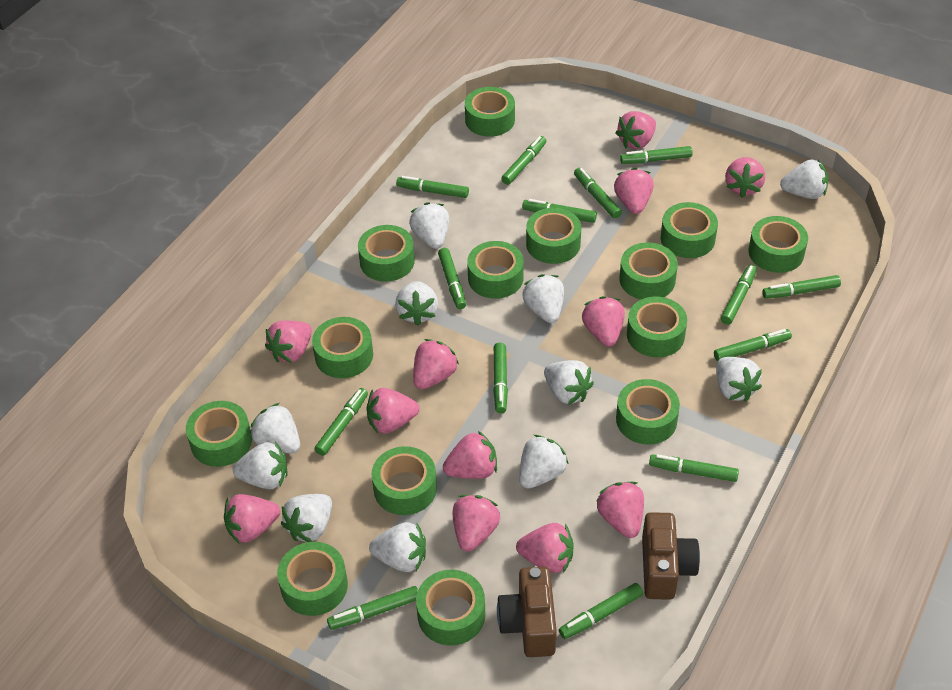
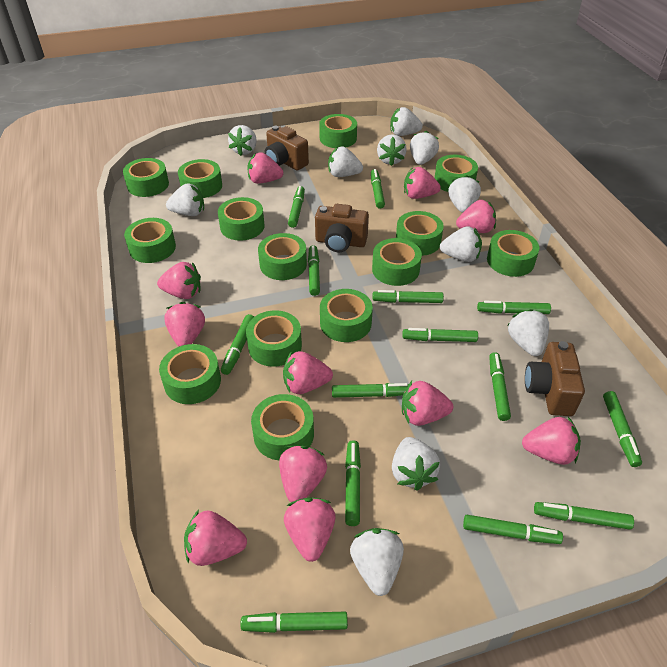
brown camera: [497,566,557,657] [642,512,700,600] = 2 -> [265,126,309,170] [315,204,369,252] [525,341,585,416] = 3
pink strawberry: [224,494,280,543] [265,321,312,363] [367,388,420,433] [413,339,459,389] [443,431,497,479] [453,495,500,552] [516,523,573,573] [582,296,625,347] [597,482,644,538] [614,168,654,214] [616,111,656,149] [725,157,765,198] = 12 -> [157,262,201,299] [164,302,205,347] [184,510,247,566] [247,152,283,184] [279,446,327,502] [283,351,333,394] [284,497,336,562] [402,381,453,426] [404,167,441,199] [456,200,496,233] [522,417,581,465] = 11

